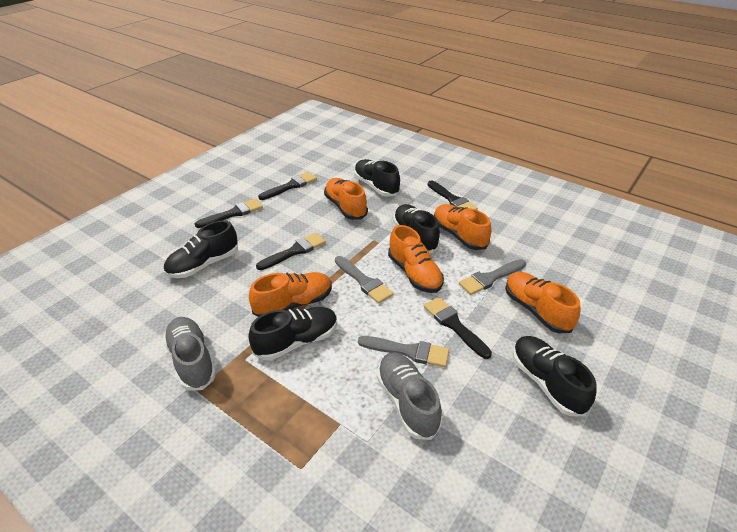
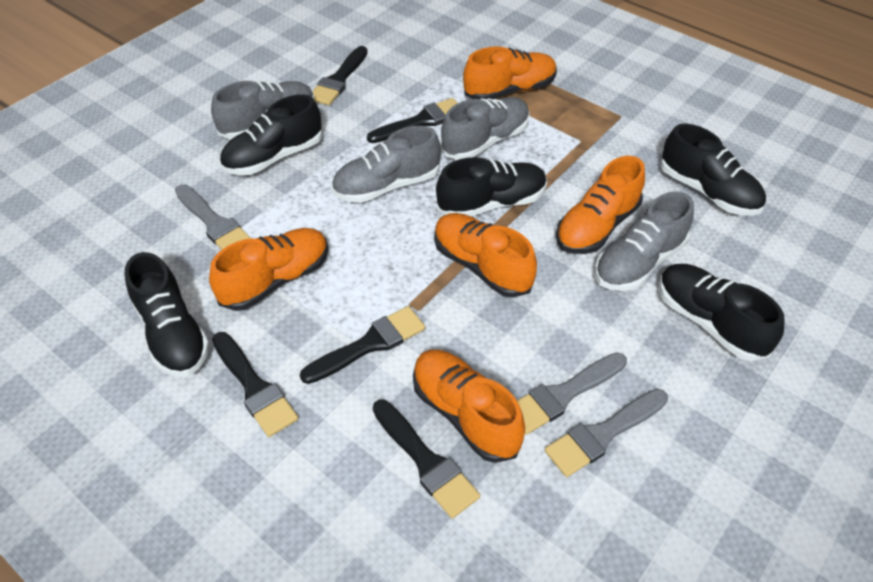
grey shoe: [163,317,216,391] [377,352,442,440] = 2 -> [211,80,314,140] [332,126,441,203] [441,97,530,160] [595,191,694,291] = 4

